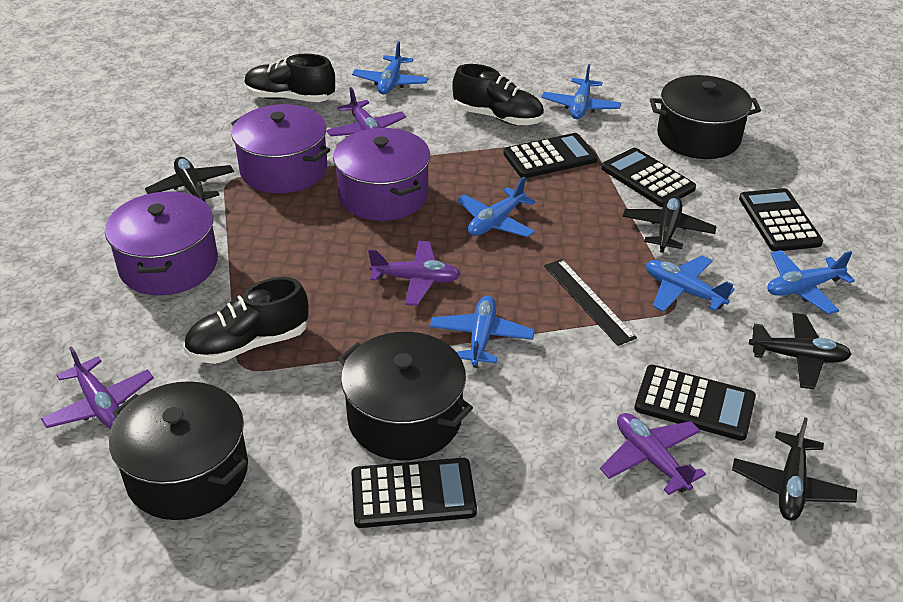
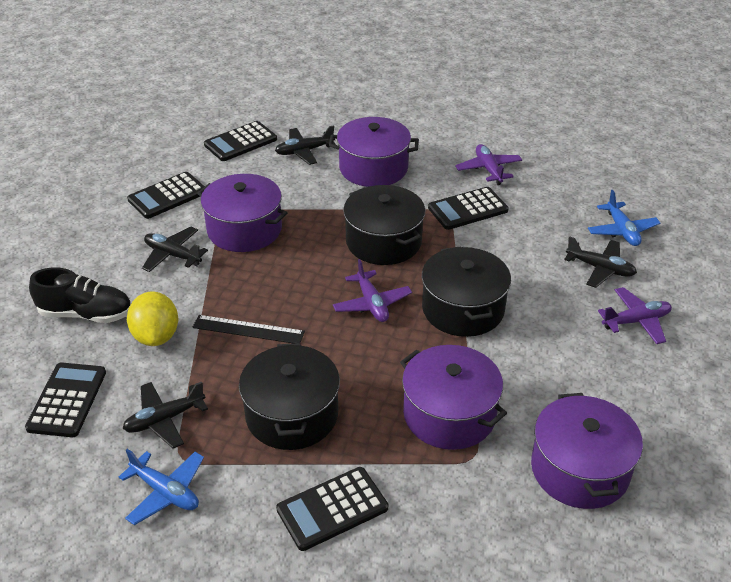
black shoe: [183,277,309,364] [244,54,335,102] [452,64,544,126] = 3 -> [29,268,131,323] = 1
blue plane: [352,41,429,94] [430,296,535,368] [457,177,536,237] [542,64,621,119] [646,256,734,312] [767,250,855,314] = 6 -> [119,449,204,525] [588,190,660,246] = 2
purple plane: [41,346,154,428] [327,87,406,136] [368,241,460,306] [600,413,706,495] = 4 -> [333,259,412,322] [455,144,522,185] [598,287,672,344] = 3
purple pot: [105,191,218,295] [231,104,330,193] [333,128,430,221] = 3 -> [197,174,287,252] [329,117,419,187] [400,345,507,450] [531,393,643,509] = 4
yellow lemon: none = 0 -> [127,291,178,346] = 1

